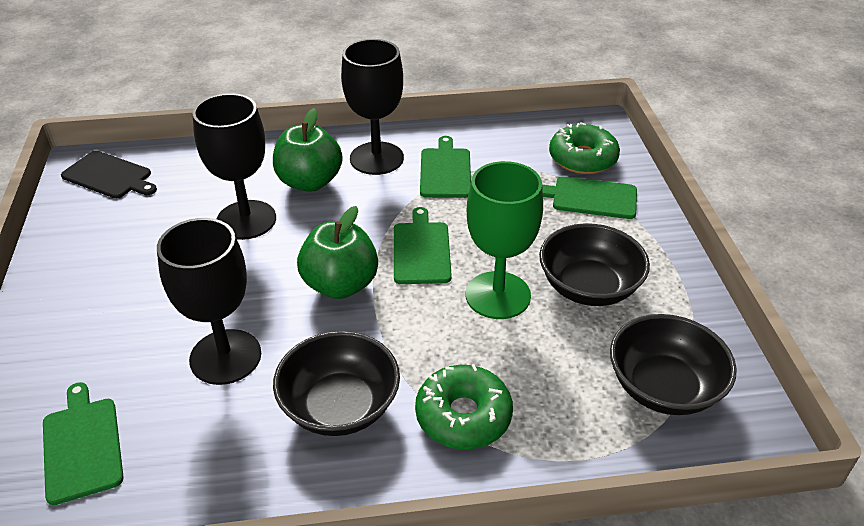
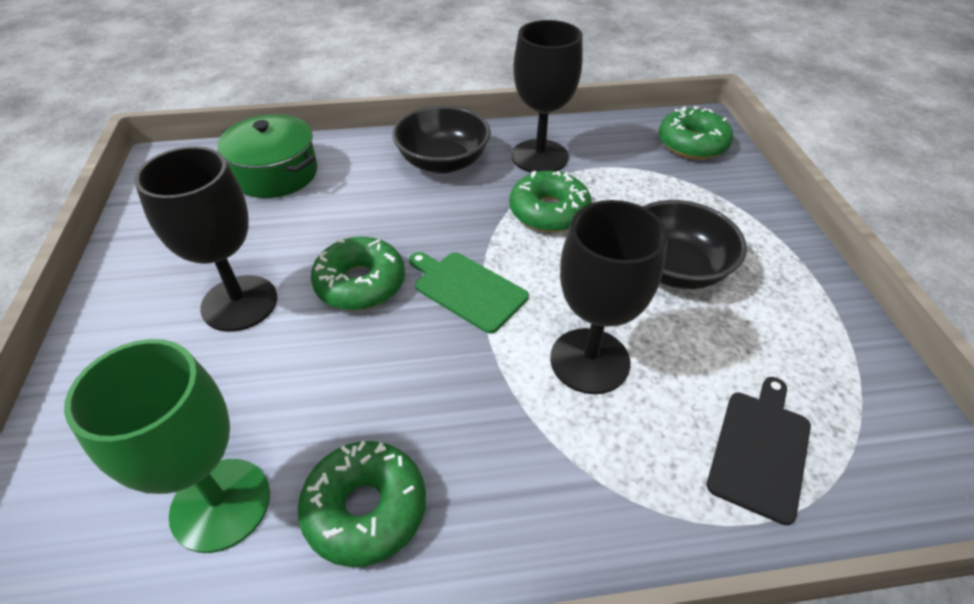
black bowl: [273,331,400,436] [539,223,650,306] [610,314,737,415] = 3 -> [392,106,491,173] [642,200,747,289] = 2
green apple: [273,108,343,192] [297,206,378,299] = 2 -> none = 0
green cutting board: [43,382,124,505] [394,207,452,284] [420,136,471,198] [542,176,637,219] = 4 -> [409,252,529,334] = 1
green donut: [415,364,513,450] [549,122,620,174] = 2 -> [298,441,426,567] [311,237,405,310] [509,171,592,232] [659,106,733,159] = 4
green pot: none = 0 -> [217,114,318,198] = 1

